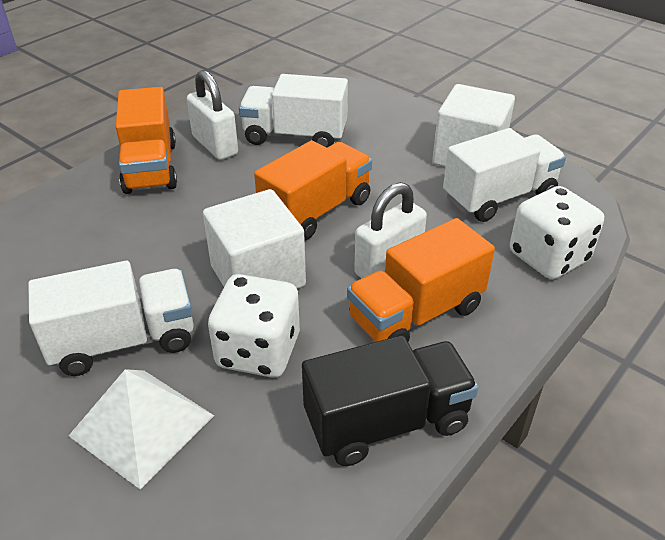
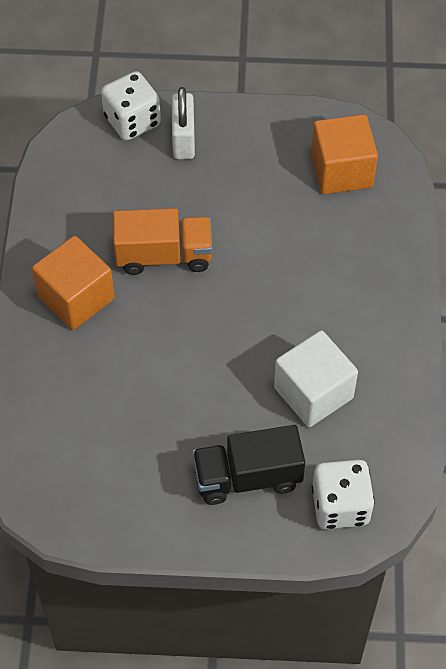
orange cube: none = 0 -> [32,236,115,330] [311,114,378,194] = 2
orange truck: [116,87,177,194] [254,140,372,241] [347,218,495,342] = 3 -> [113,208,213,275] = 1
white cube: [203,189,306,289] [432,84,515,167] = 2 -> [274,330,358,427] = 1
white padlock: [187,70,238,160] [354,182,427,278] = 2 -> [172,87,195,159] = 1
white pyramid: [69,369,214,489] = 1 -> none = 0
white truck: [28,261,194,376] [239,74,348,148] [443,128,566,222] = 3 -> none = 0

